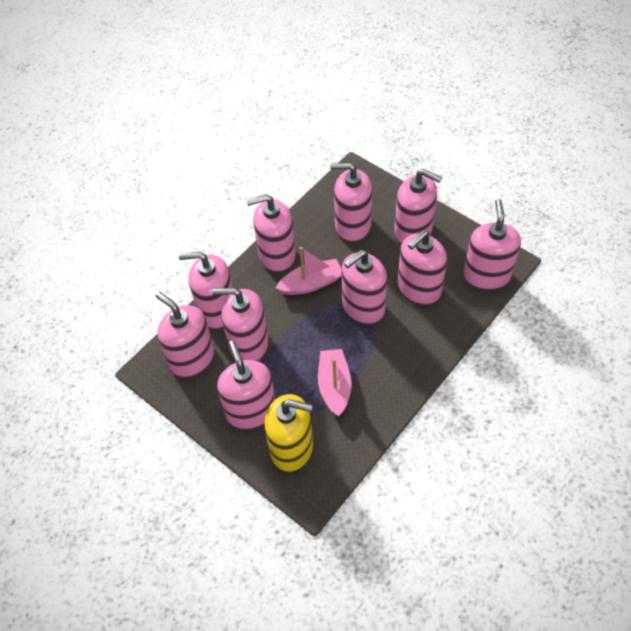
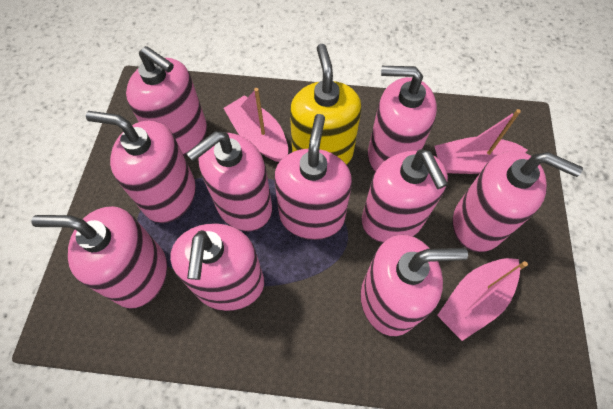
pink boat: [276,247,342,295] [318,349,351,417] = 2 -> [223,88,288,162] [435,109,527,174] [437,258,528,341] = 3

